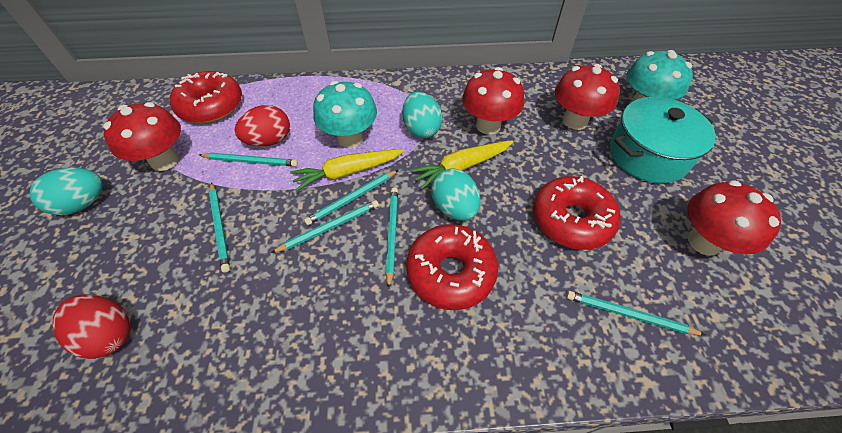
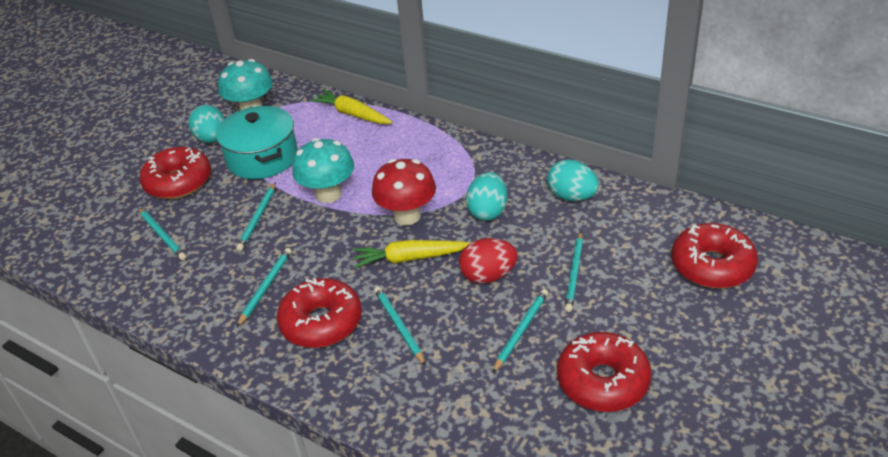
red donut: [170,71,242,123] [406,224,498,310] [533,176,621,250] = 3 -> [140,147,211,199] [277,278,362,348] [557,332,652,412] [672,223,758,289] = 4
red egg: [52,294,131,359] [235,105,290,147] = 2 -> [459,238,518,284] = 1
red mushroom: [103,102,181,171] [462,67,524,134] [555,64,620,130] [688,180,781,256] = 4 -> [372,159,436,225] = 1

